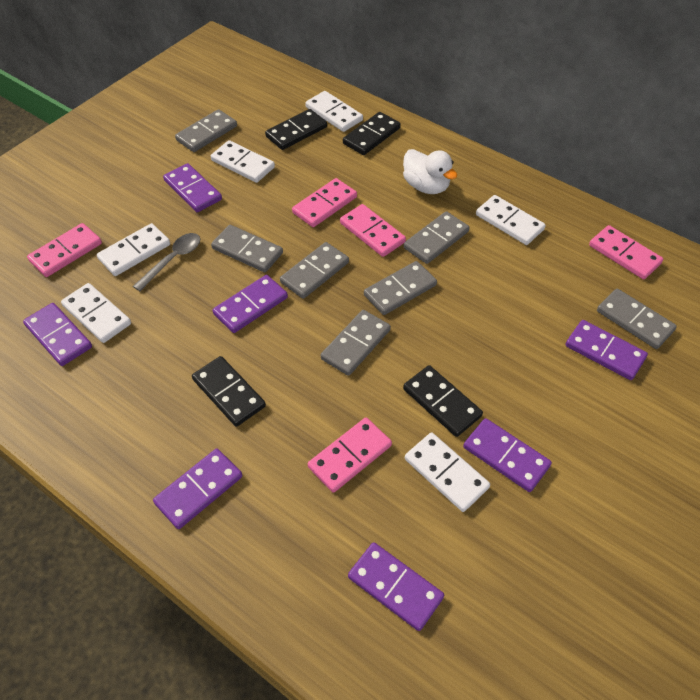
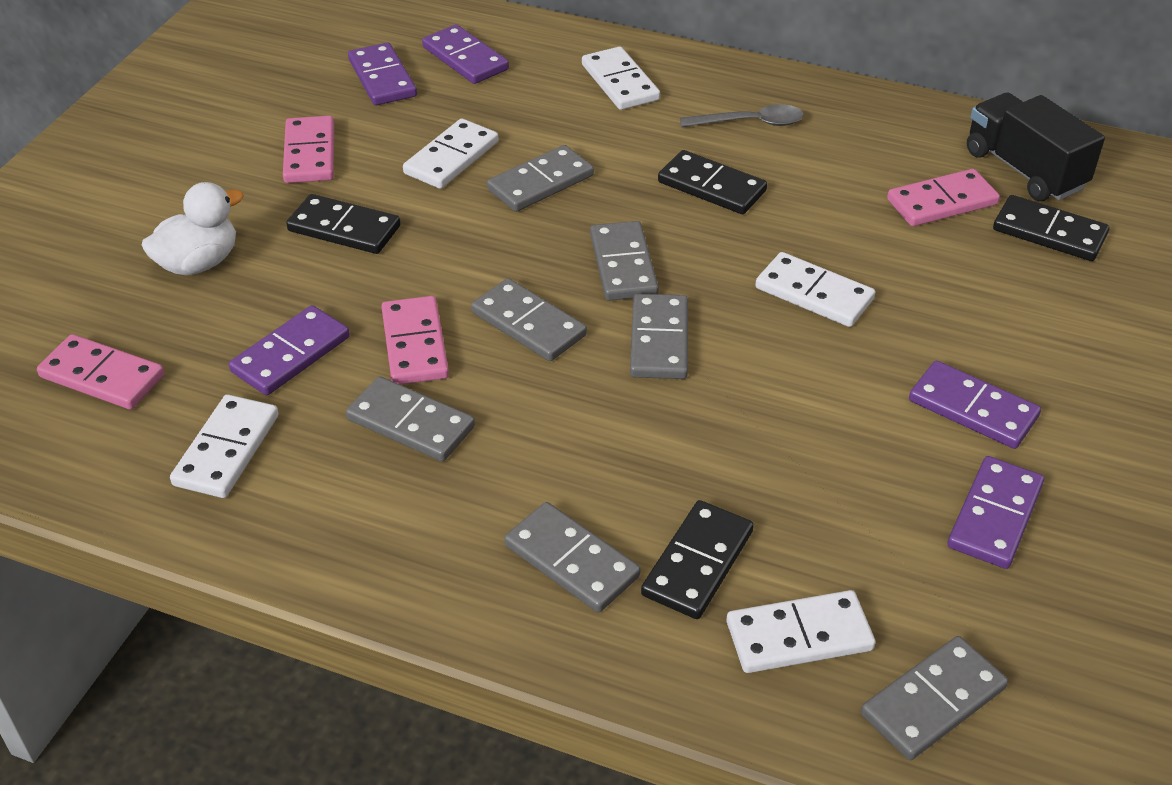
black truck: none = 0 -> [967,93,1105,201] = 1
pink domino: [27,223,102,277] [292,178,357,227] [308,417,392,493] [340,204,406,257] [589,225,663,279] = 5 -> [37,334,165,409] [283,116,334,183] [381,296,449,385] [887,169,1000,226] = 4
purple domino: [23,303,92,366] [153,449,242,529] [163,163,222,212] [213,275,288,333] [348,542,444,631] [463,418,552,492] [565,320,648,380] = 7 -> [229,305,350,395] [348,43,417,105] [422,24,509,84] [909,361,1041,449] [947,456,1044,569] = 5
white domino: [61,283,131,343] [97,223,170,276] [211,140,275,183] [305,91,363,132] [405,432,490,512] [476,195,546,245] = 6 -> [170,394,279,498] [403,118,498,189] [582,46,660,110] [726,590,875,673] [756,252,875,327] = 5

